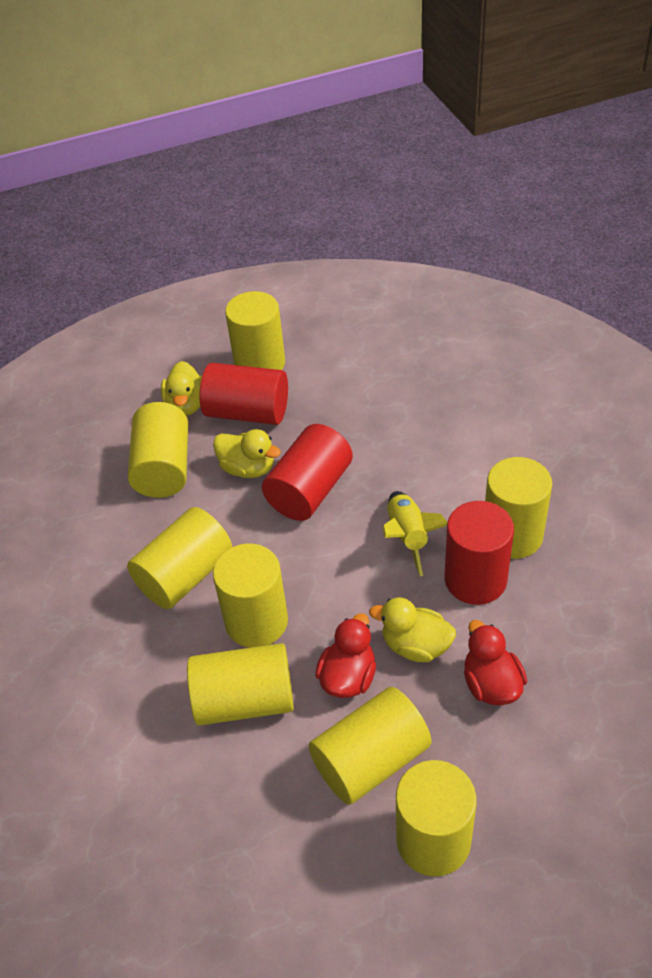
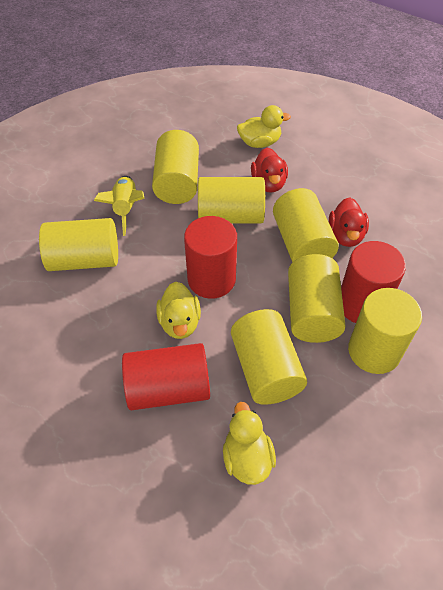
yellow cylinder: [127,507,232,609] [128,402,188,498] [187,643,294,726] [213,543,288,648] [225,291,285,370] [309,687,432,805] [396,760,476,877] [485,457,552,559] = 8 -> [39,218,118,271] [152,130,199,204] [198,177,265,224] [231,309,307,405] [273,188,339,262] [288,254,346,343] [348,288,422,374] = 7

